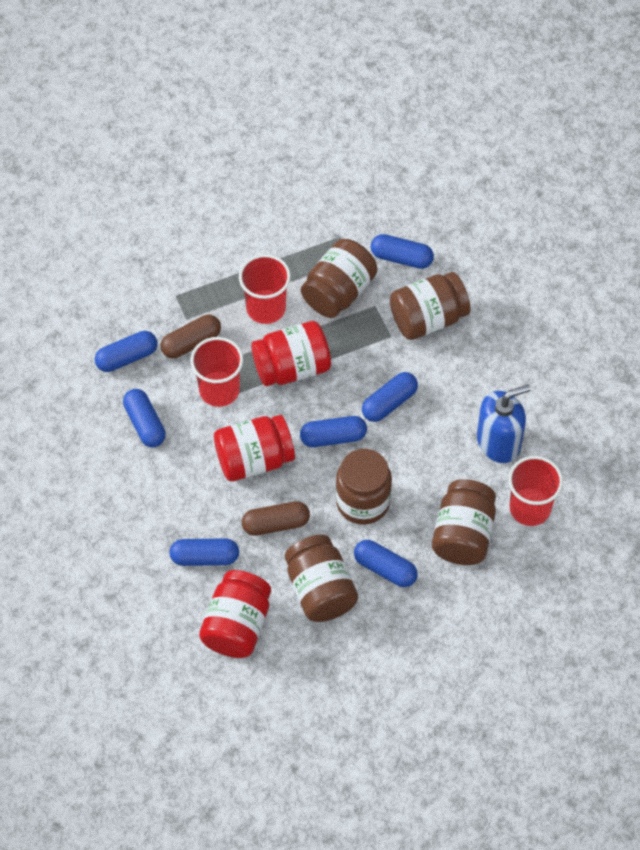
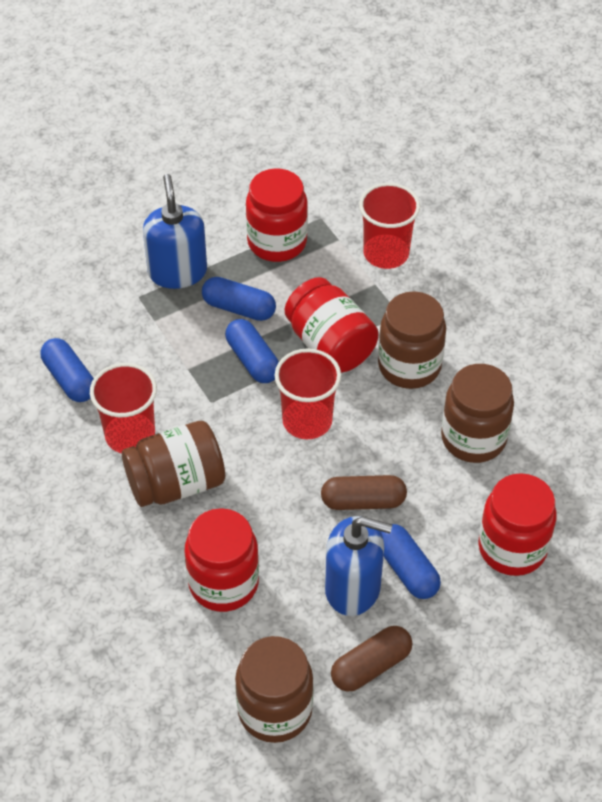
blue capsule: [95,331,157,372] [123,389,166,447] [169,538,239,566] [300,416,367,447] [354,540,418,587] [362,372,418,422] [371,234,434,269] = 7 -> [41,338,94,402] [202,277,276,321] [225,319,279,383] [381,524,441,599] = 4
blue soap dispenser: [477,385,531,463] = 1 -> [143,174,207,289] [325,516,392,616] = 2
brown jar: [285,535,358,622] [301,239,377,318] [336,449,392,525] [390,272,471,340] [432,479,496,565] = 5 -> [122,421,225,507] [235,636,313,743] [378,291,446,389] [441,364,514,463] = 4
red jar: [199,570,271,658] [214,415,295,482] [251,321,331,386] = 3 -> [184,508,259,612] [246,168,308,262] [285,277,378,373] [478,473,557,576] = 4

